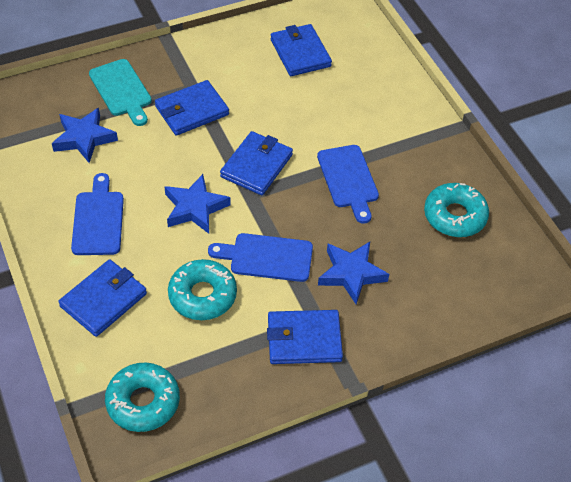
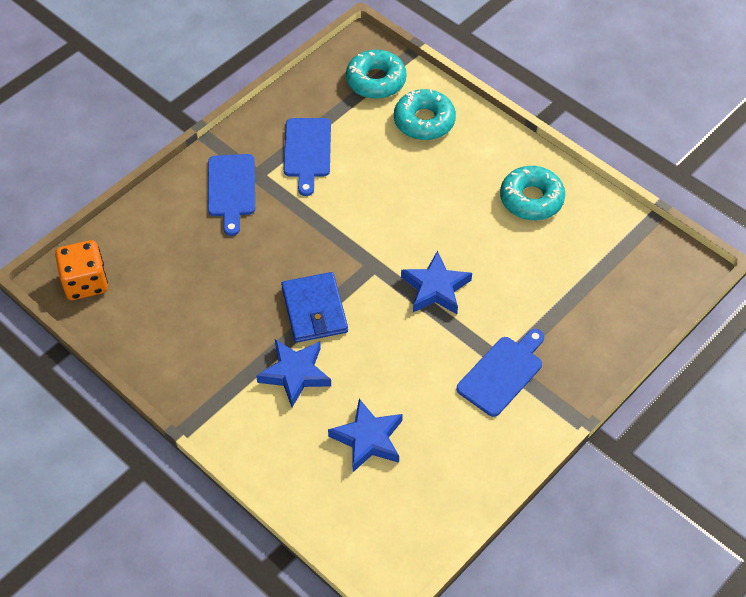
blue wallet: [58,259,147,337] [155,80,229,136] [220,131,293,195] [267,310,343,364] [270,24,332,76] = 5 -> [281,272,348,343] = 1
orange dice: none = 0 -> [55,240,108,300] = 1
turquoise cutting board: [89,59,152,126] = 1 -> none = 0

